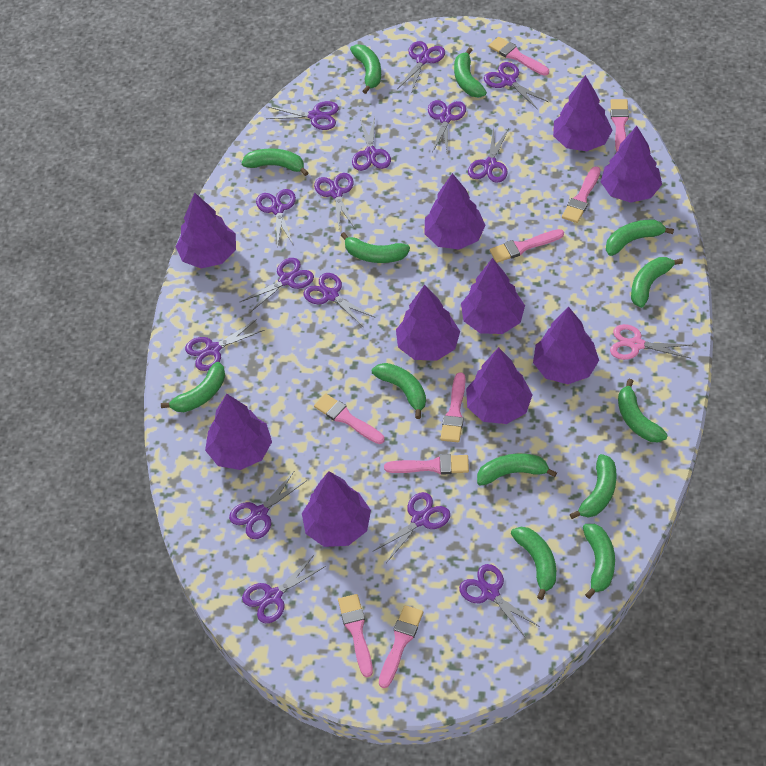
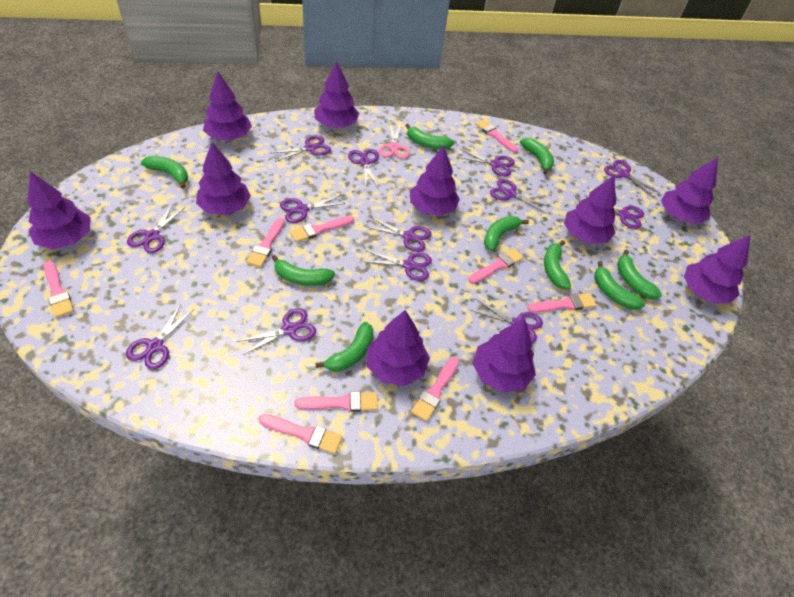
green banana: [161,362,225,412] [242,148,309,176] [340,232,410,263] [350,44,381,94] [372,363,426,419] [454,48,487,97] [477,453,557,486] [511,527,556,600] [570,454,617,519] [583,524,615,599] [606,220,674,256] [618,379,668,442] [631,257,683,308] = 13 -> [141,156,188,189] [271,255,335,286] [316,322,373,372] [405,124,454,149] [484,216,529,251] [520,138,554,175] [544,240,571,289] [594,261,645,310] [617,250,662,299] = 9
purple scissors: [185,319,264,371] [229,472,307,539] [240,258,314,312] [242,554,326,623] [256,189,296,248] [266,101,339,130] [303,273,374,326] [314,173,355,228] [352,117,391,171] [374,492,450,563] [397,41,445,94] [428,100,466,154] [459,564,540,638] [468,127,509,183] [484,62,548,109] = 15 -> [126,304,194,369] [127,204,185,253] [236,308,316,355] [272,135,331,162] [280,195,346,223] [348,149,379,188] [362,250,432,281] [365,217,432,252] [458,149,515,176] [470,299,543,343] [490,179,551,214] [585,196,644,229] [604,160,660,197] = 13

